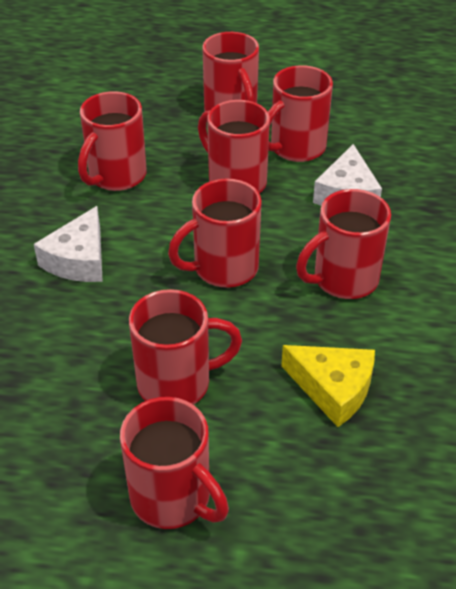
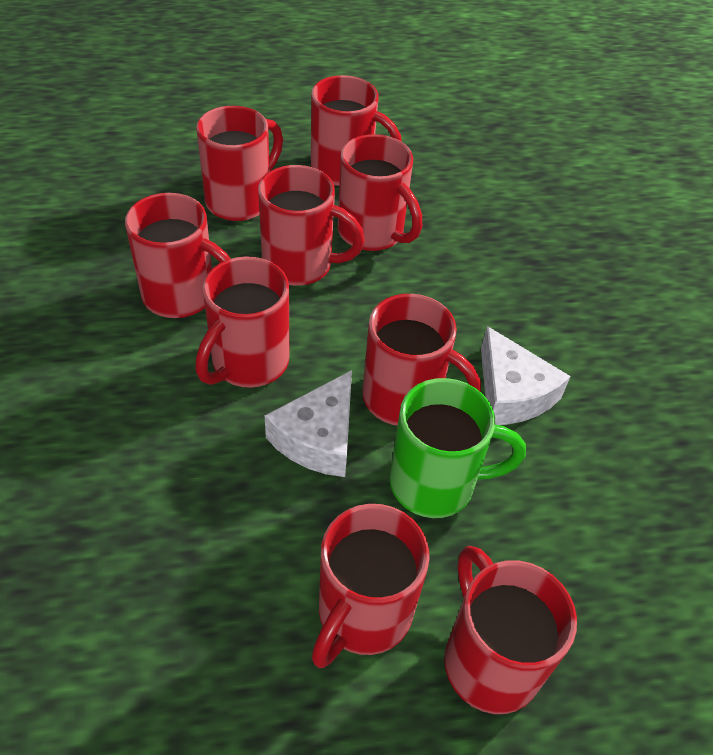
green mug: none = 0 -> [389,378,526,518] = 1
red mug: [78,91,147,191] [120,397,229,529] [129,289,242,405] [168,178,262,288] [198,100,270,194] [202,32,259,111] [268,65,333,162] [296,189,391,299] = 8 -> [125,193,231,318] [195,256,289,388] [196,106,283,221] [258,165,365,286] [311,75,402,186] [312,504,430,668] [338,134,422,251] [362,294,481,426] [444,546,577,714] = 9
yellow cheese: [281,345,375,427] = 1 -> none = 0

